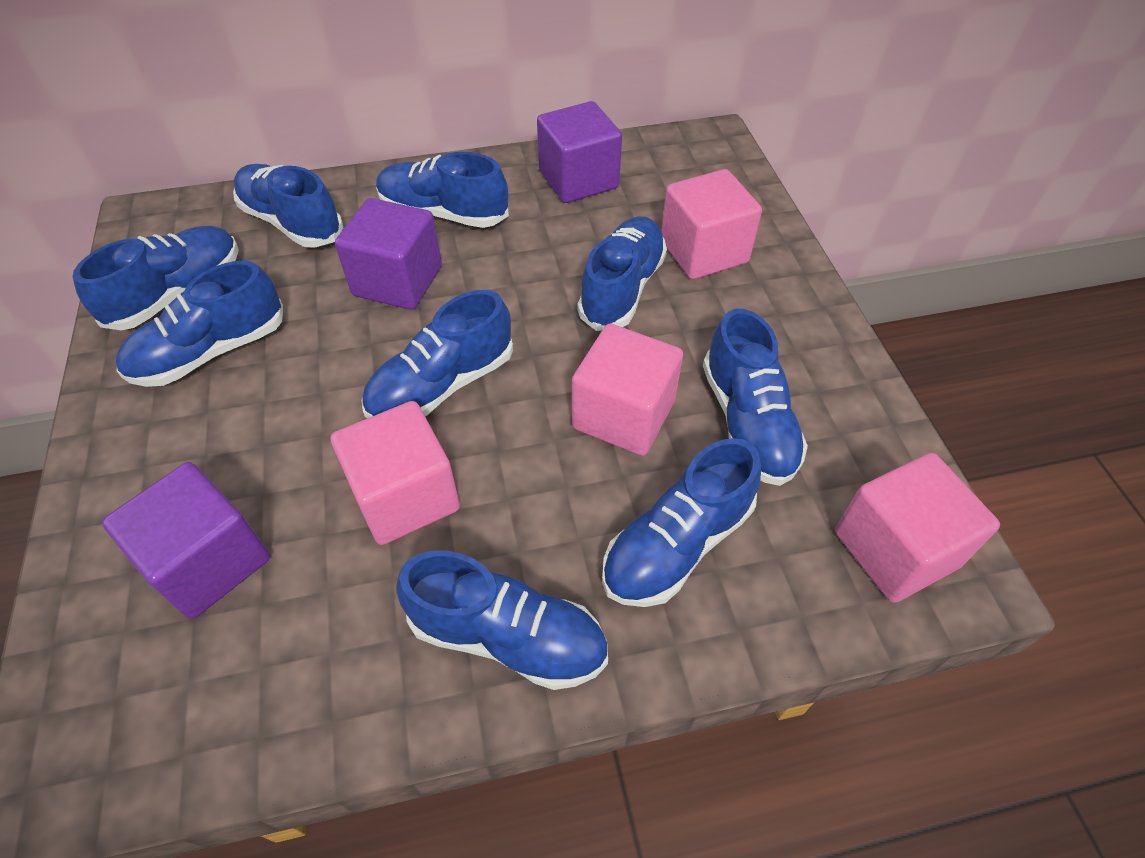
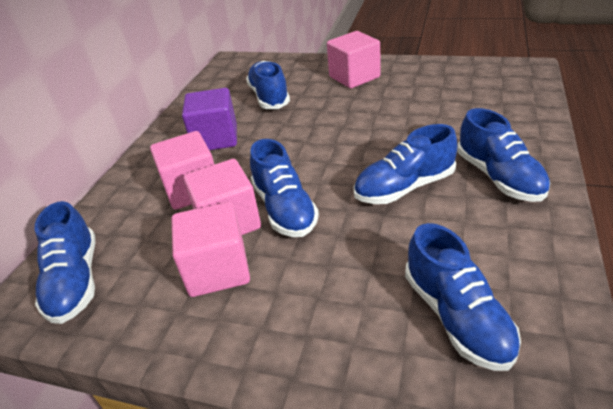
blue shoe: [72,226,239,330] [116,261,283,387] [233,164,343,248] [362,290,513,418] [376,152,509,228] [396,550,608,690] [578,216,667,331] [602,438,761,607] [703,309,808,486] = 9 -> [35,201,95,324] [246,61,290,109] [250,139,319,237] [354,124,457,204] [405,223,521,371] [457,108,550,202] = 6
purple cube: [102,462,270,619] [335,198,442,310] [537,101,622,203] = 3 -> [182,88,237,150] = 1

